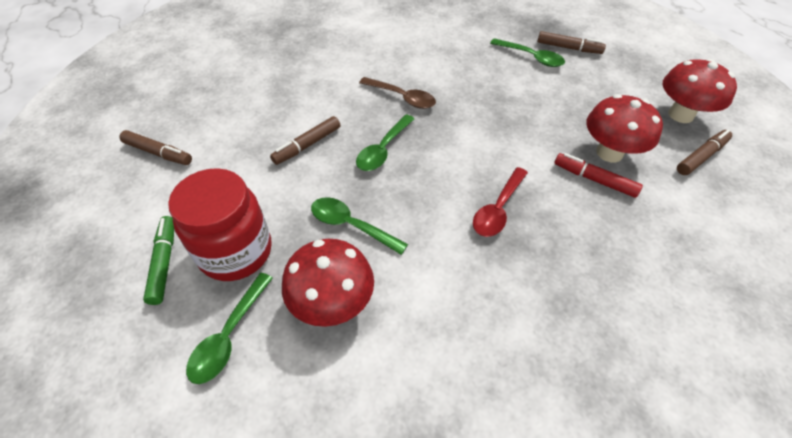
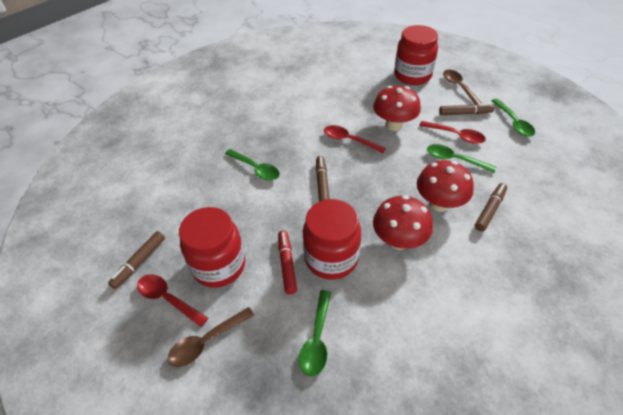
brown spoon: [359,77,436,109] = 1 -> [167,307,254,367] [443,70,482,105] = 2
green marker: [143,216,174,305] = 1 -> none = 0
red jar: [168,168,272,281] = 1 -> [179,207,245,288] [303,199,361,280] [394,25,438,85] = 3
red spoon: [473,167,528,237] = 1 -> [137,274,208,327] [324,125,386,154] [419,121,486,144] = 3

